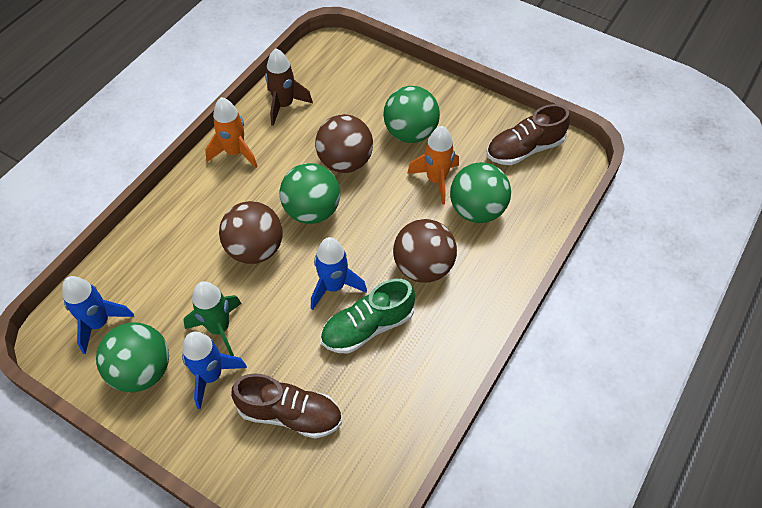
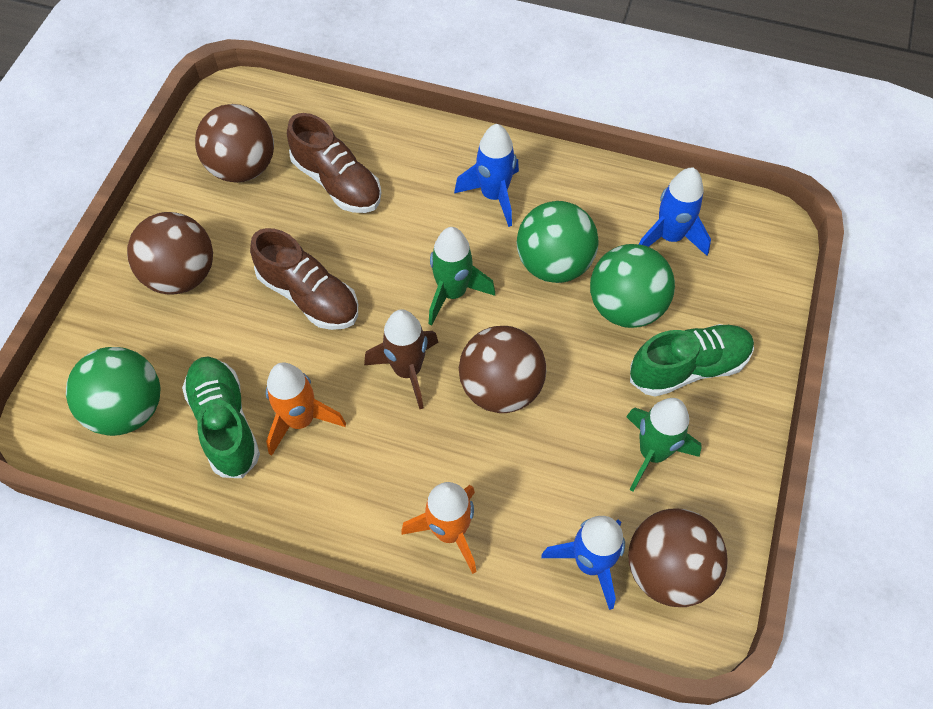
brown ball: [219,201,283,264] [315,114,373,173] [393,219,457,283] = 3 -> [127,212,213,295] [195,104,274,183] [459,326,546,413] [628,508,728,607] = 4
green ball: [96,322,169,392] [279,163,340,224] [383,86,440,143] [450,162,511,223] = 4 -> [66,347,160,436] [517,201,599,283] [590,244,675,328] = 3
green rocket: [183,281,242,356] = 1 -> [429,227,495,325] [626,398,702,492] = 2
green shoe: [321,279,415,354] = 1 -> [182,357,260,478] [630,324,754,397] = 2

